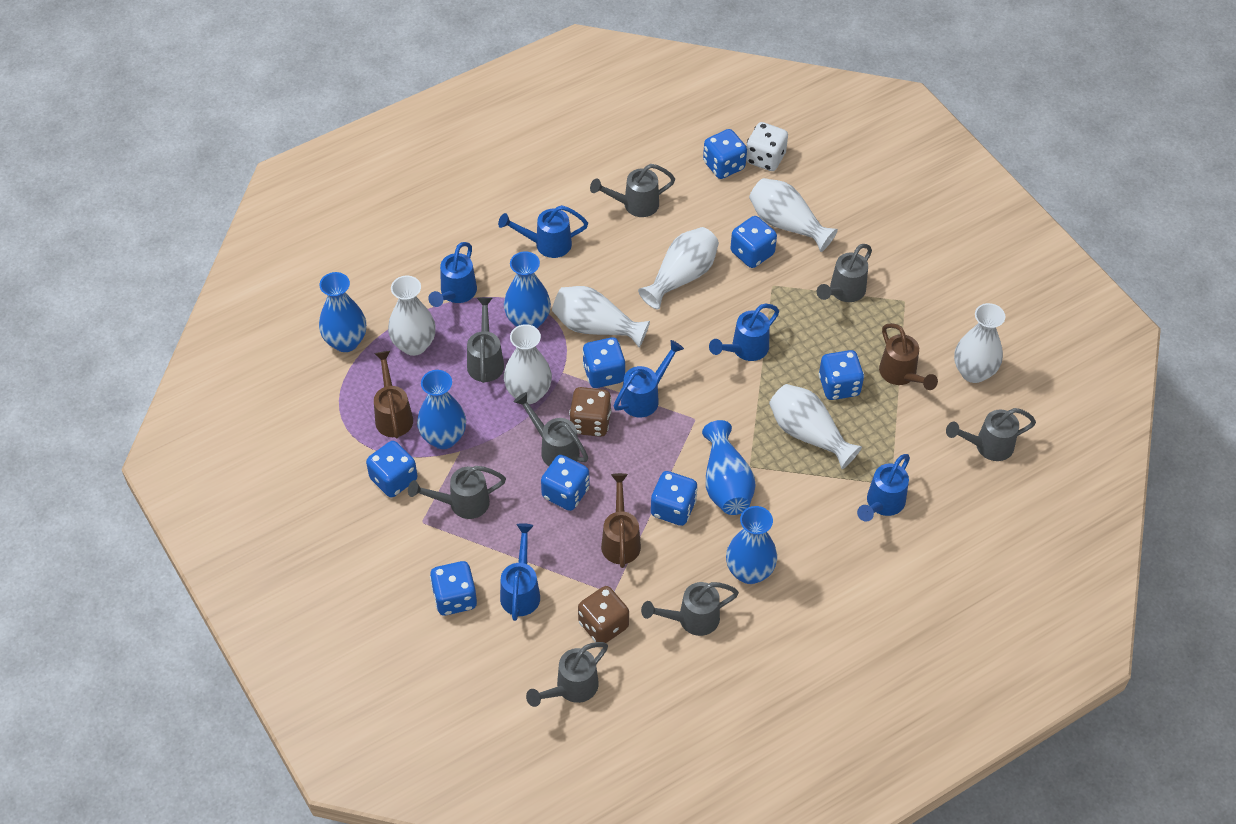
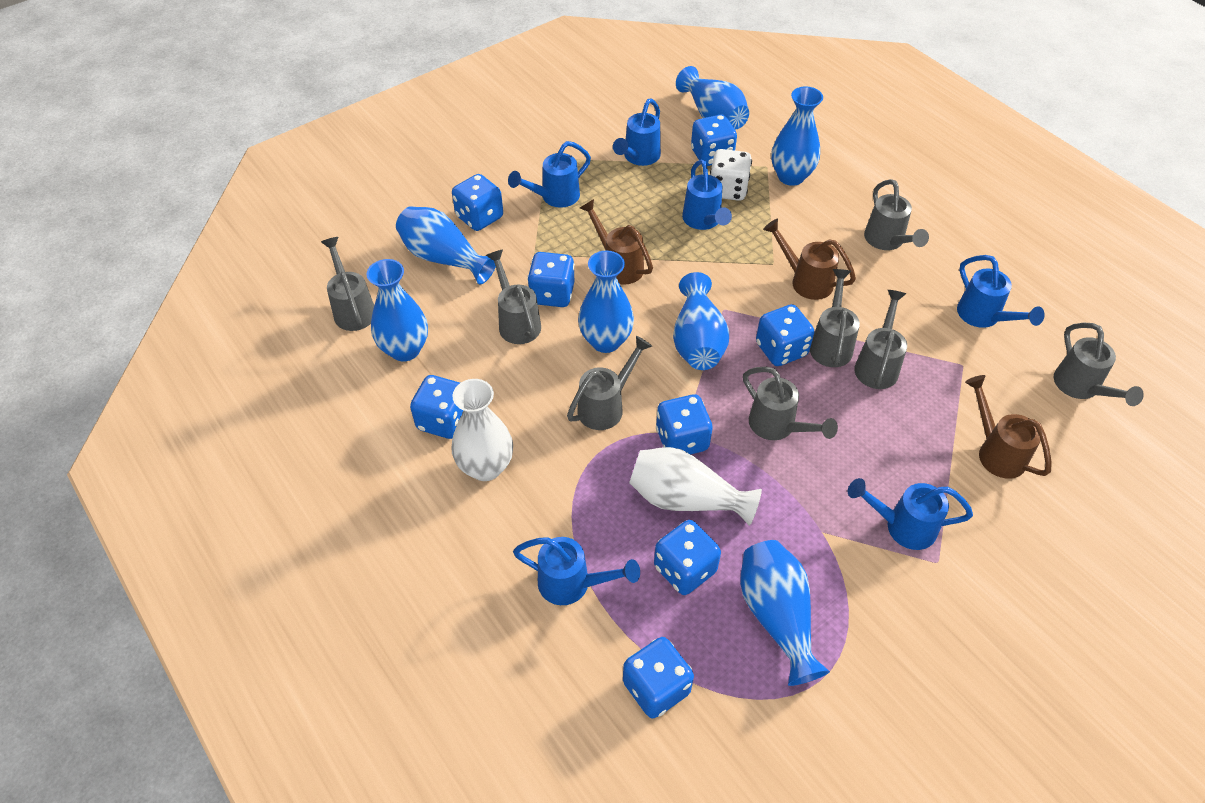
blue vase: [319,272,366,352] [417,370,466,449] [504,251,551,328] [702,420,755,515] [726,506,777,584] = 5 -> [366,259,428,362] [396,207,496,285] [578,250,634,353] [673,272,729,370] [676,66,749,130] [740,540,830,686] [771,86,823,186] = 7
brown dice: [569,387,612,437] [578,586,629,643] = 2 -> none = 0
white vase: [388,276,436,356] [504,324,552,404] [552,286,650,348] [638,227,719,309] [749,178,838,252] [769,384,862,469] [954,303,1005,383] = 7 -> [451,379,513,481] [629,447,762,526] = 2

